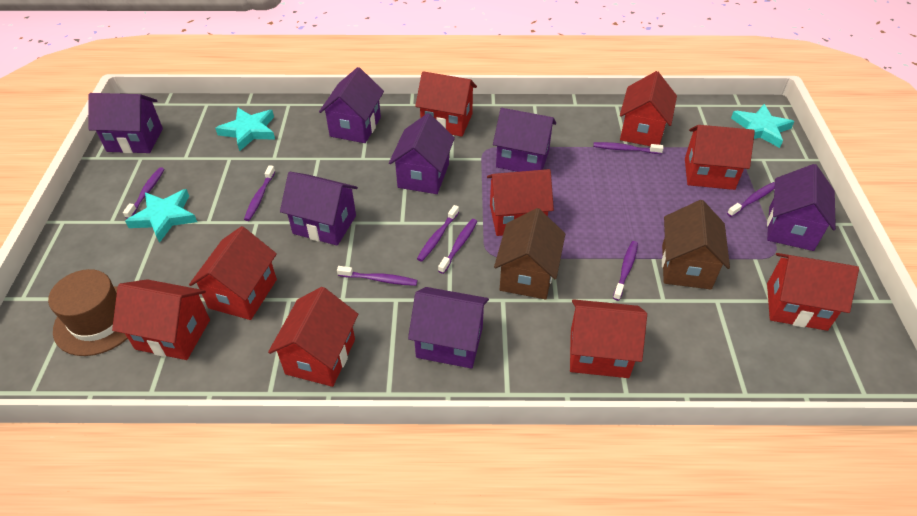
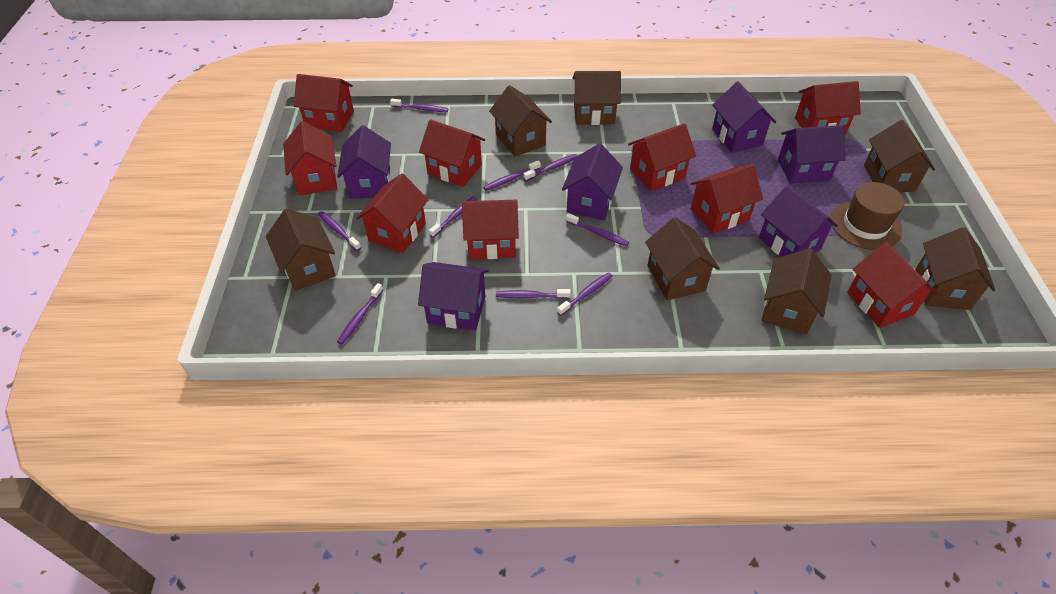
brown house: [494,208,565,300] [662,200,730,289] = 2 -> [266,208,336,291] [489,85,552,157] [573,71,621,125] [645,217,720,301] [762,248,831,334] [864,120,935,192] [915,227,995,310] = 7
purple house: [89,93,163,153] [280,172,358,246] [319,67,384,143] [389,113,455,194] [408,287,489,369] [493,108,556,172] [767,164,836,251] = 7 -> [337,125,391,199] [418,262,488,331] [562,144,623,220] [712,82,776,153] [759,186,838,257] [778,125,846,184] = 6
purple toothbrush: [123,167,164,219] [244,165,275,221] [337,266,417,286] [417,205,459,262] [438,219,477,274] [593,142,664,154] [613,241,638,301] [727,182,775,217] = 8 -> [318,211,361,251] [337,283,383,344] [390,99,448,112] [429,196,477,238] [483,161,541,191] [496,289,571,299] [523,154,577,181] [557,272,612,316] [566,213,629,246] = 9
turquoise star: [125,189,197,243] [215,108,275,151] [731,104,795,148] = 3 -> none = 0

